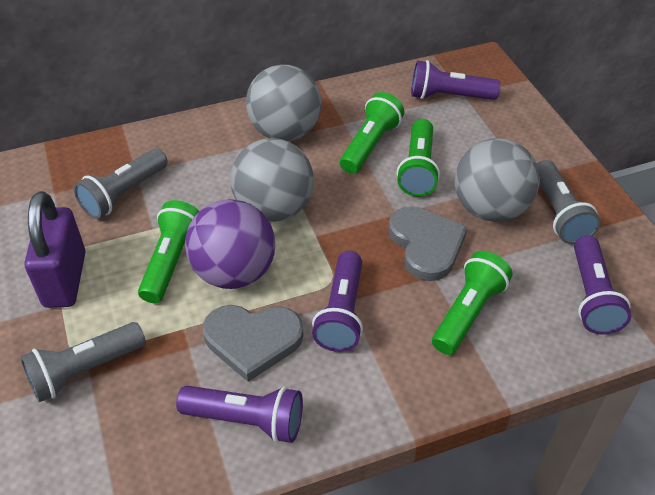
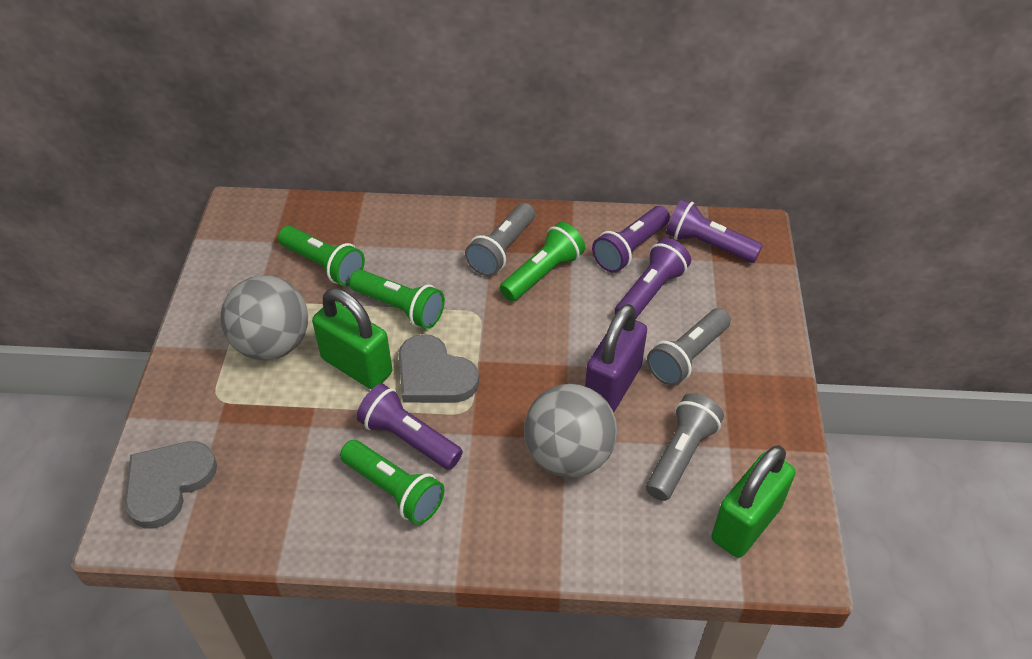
green padlock: none = 0 -> [312,288,392,389] [711,445,795,558] = 2
grey ball: [230,138,314,222] [246,65,322,141] [455,138,540,222] = 3 -> [221,275,308,360] [524,384,617,477] = 2
purple ball: [185,199,275,289] = 1 -> none = 0

